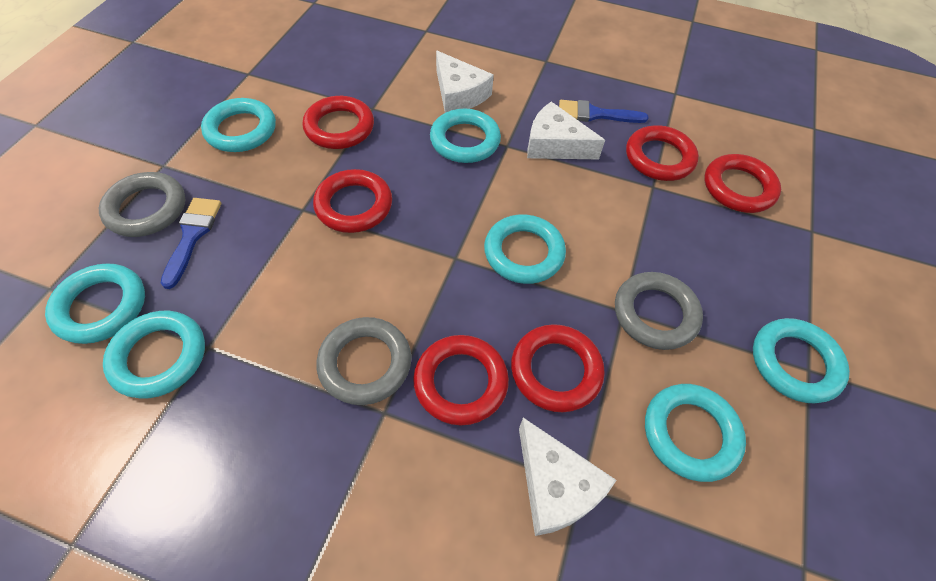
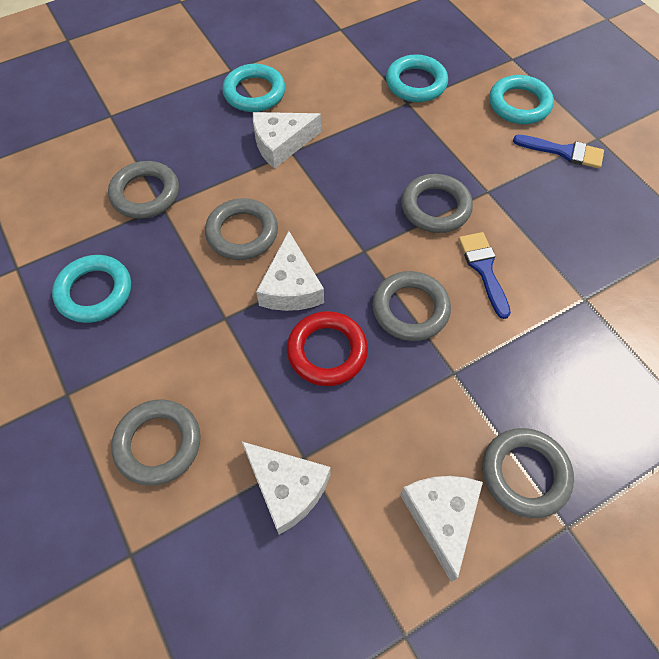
grey ring: [99,172,185,237] [316,317,412,405] [615,272,703,350] = 3 -> [108,161,179,219] [111,399,201,486] [205,198,278,260] [372,271,451,341] [401,174,473,233] [482,428,574,518] = 6
red ring: [302,96,374,149] [313,169,392,233] [413,335,509,425] [511,324,605,412] [626,125,699,181] [705,154,781,213] = 6 -> [287,311,368,386] = 1
turquoise ring: [45,263,145,344] [103,311,205,399] [201,98,276,152] [430,109,501,163] [484,214,566,284] [645,384,746,482] [753,318,850,403] = 7 -> [52,255,131,323] [222,64,285,112] [386,54,448,102] [489,75,554,124] = 4
white cheese: [436,51,494,113] [519,418,616,536] [527,102,605,159] = 3 -> [242,442,330,534] [253,112,321,169] [256,231,324,311] [400,476,483,582] = 4

